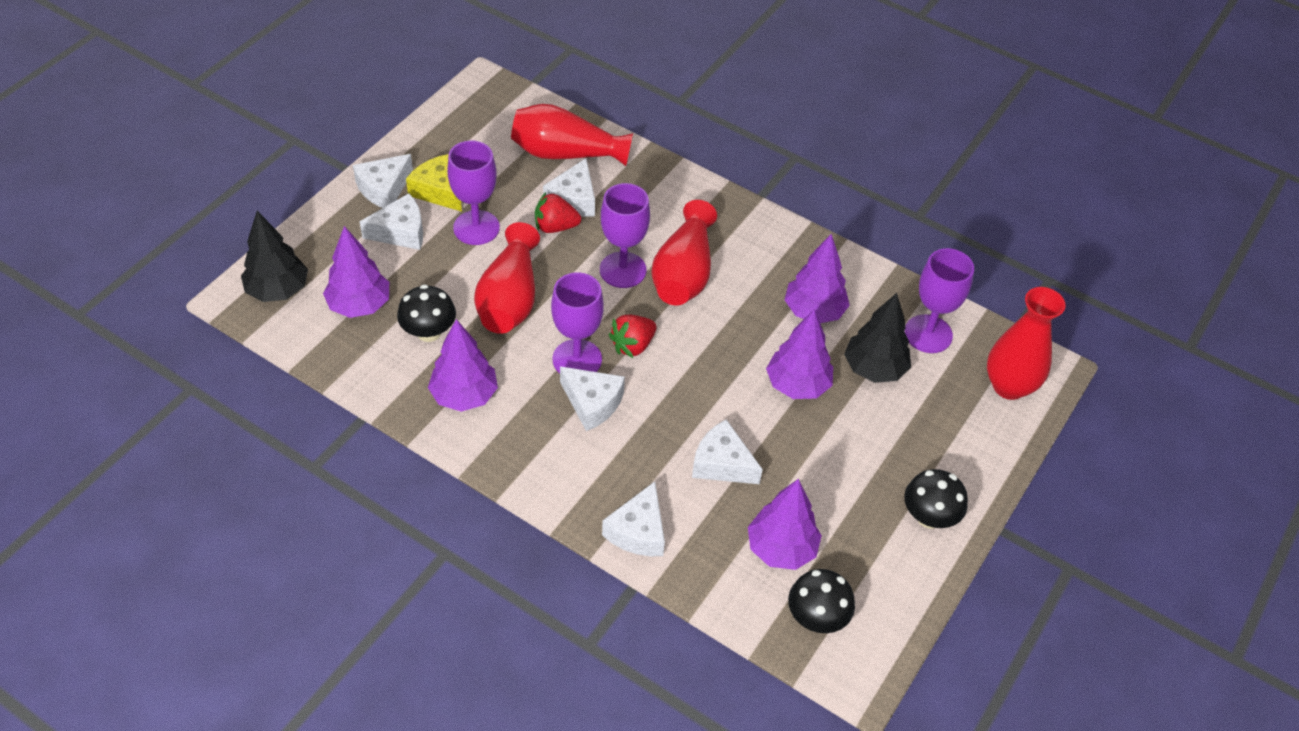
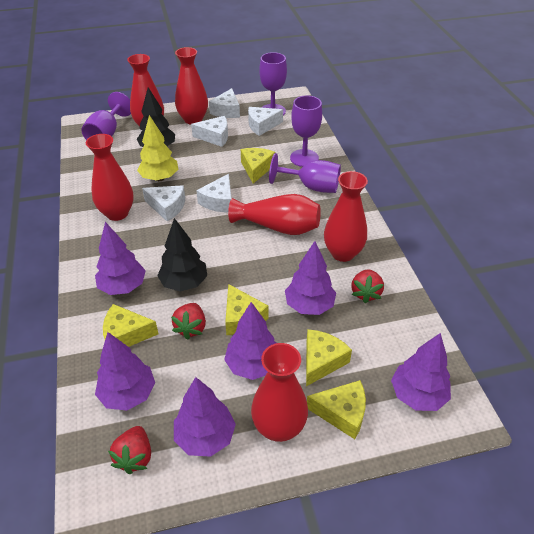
black mushroom: [397,284,456,342] [788,569,855,633] [904,469,968,528] = 3 -> none = 0
purple tree: [323,226,389,318] [428,319,498,412] [748,479,822,570] [766,309,833,399] [785,234,850,323] = 5 -> [95,222,146,295] [95,332,155,411] [174,377,236,457] [224,302,277,380] [285,241,336,315] [391,333,451,411] = 6
red strawberry: [535,192,581,233] [608,314,656,358] = 2 -> [108,426,151,474] [171,303,206,340] [351,270,384,303] = 3
red vase: [474,222,540,334] [511,104,633,166] [651,200,717,305] [987,287,1066,400] = 4 -> [86,134,134,221] [127,54,164,127] [175,47,208,125] [228,194,321,235] [251,343,308,442] [324,171,368,262] = 6
white cheese: [353,154,413,208] [359,193,423,250] [543,158,595,217] [560,366,625,431] [602,481,665,556] [692,419,763,484] = 6 -> [142,185,185,222] [191,116,228,147] [196,174,232,212] [209,88,240,118] [248,107,283,136] = 5
yellow cheese: [406,154,462,212] = 1 -> [103,304,158,347] [225,284,268,335] [241,148,276,184] [306,329,352,386] [307,380,366,439] = 5
yellow tree: none = 0 -> [137,115,178,181] = 1

